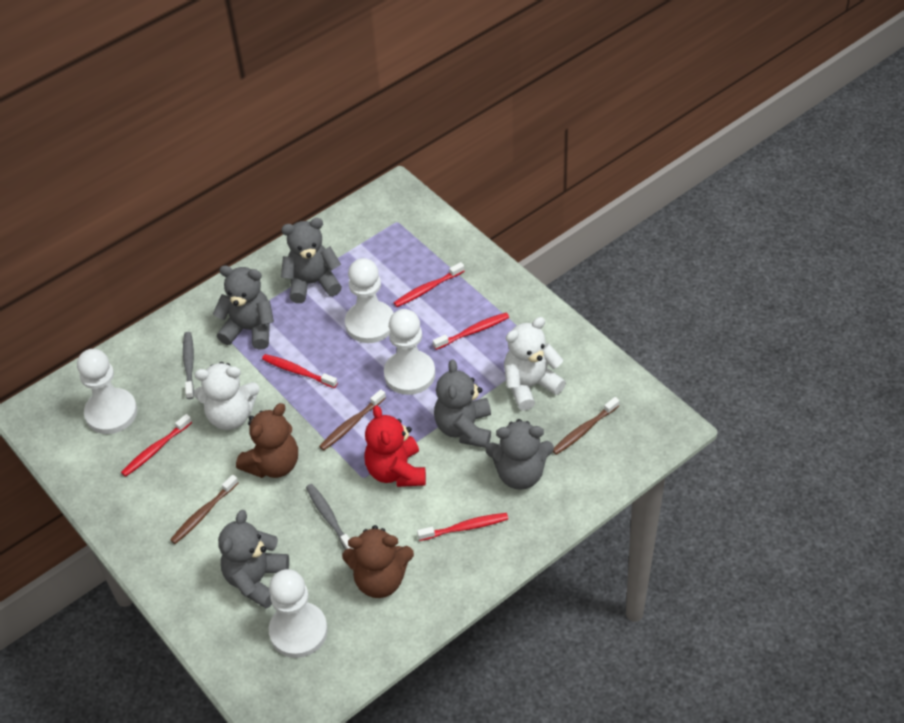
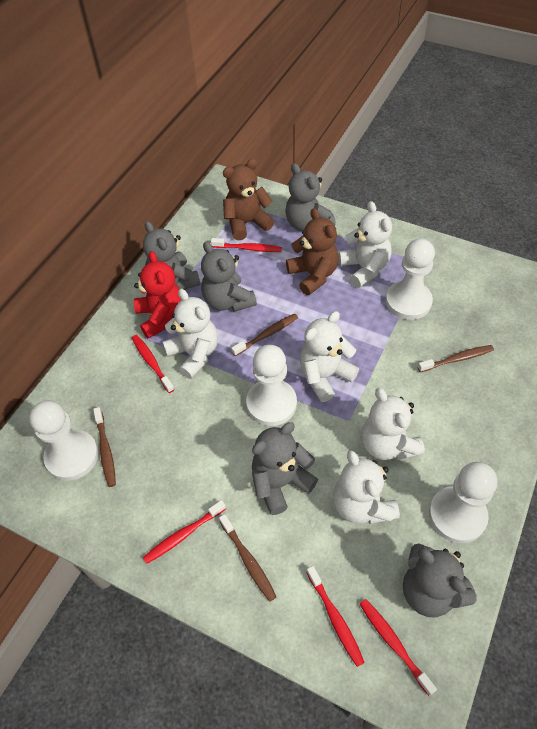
brown toothbrush: [170,475,238,544] [319,389,386,450] [553,397,619,455] = 3 -> [93,407,116,487] [219,514,276,602] [231,314,298,356] [418,345,494,372] = 4
grey toothbrush: [183,332,194,399] [306,484,353,550] = 2 -> none = 0
white teddy bear: [194,362,260,430] [504,317,566,411] = 2 -> [163,289,218,379] [300,311,359,402] [333,450,400,524] [338,201,392,288] [361,388,425,461] = 5

